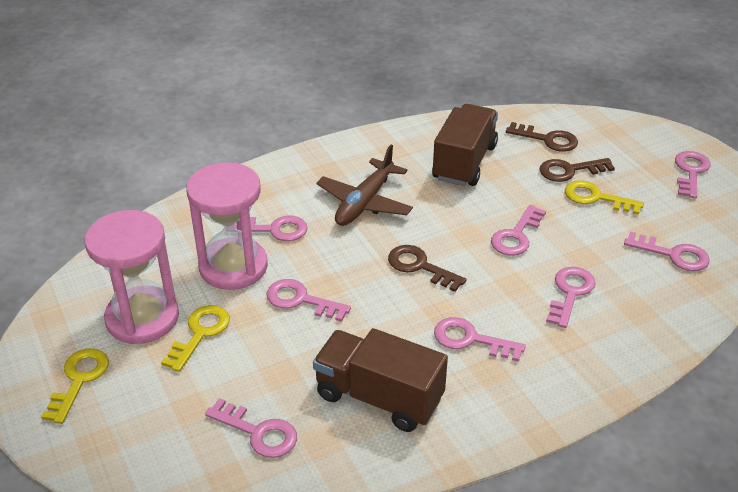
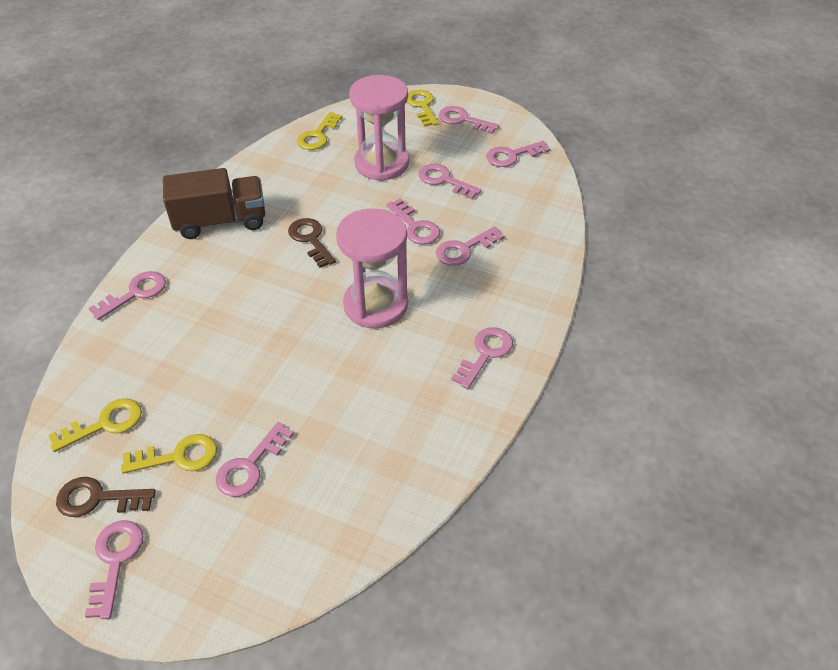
brown key: [388,245,467,292] [506,122,578,151] [539,158,615,182] = 3 -> [56,477,156,517] [288,218,336,268] = 2
brown plane: [316,145,413,226] = 1 -> none = 0
brown truck: [313,328,448,432] [432,104,498,186] = 2 -> [163,168,265,239] = 1
pink key: [205,398,297,458] [233,216,308,241] [266,279,351,322] [434,317,526,362] [491,205,546,255] [546,267,596,328] [624,232,710,271] [675,151,711,198] = 8 -> [85,520,144,619] [89,271,166,320] [216,422,294,497] [386,198,440,244] [419,164,482,199] [436,226,504,266] [439,106,499,134] [451,327,513,389] [486,141,550,167] = 9
yellow key: [41,348,109,424] [161,305,230,372] [565,180,644,215] = 3 -> [48,398,142,452] [121,434,217,474] [297,112,342,150] [407,90,439,127] = 4

